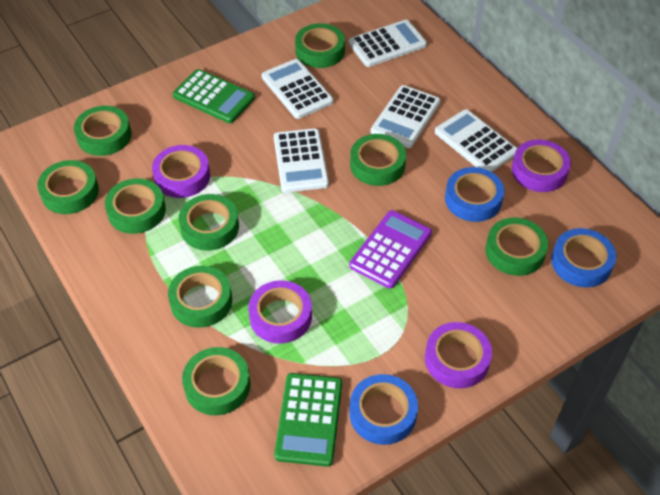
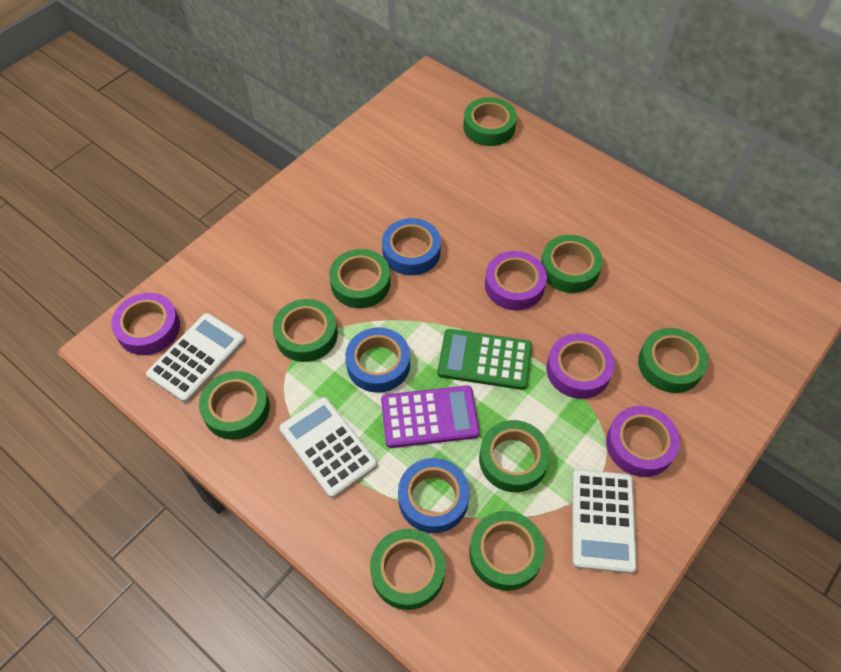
green calculator: [173,69,255,123] [274,373,342,467] = 2 -> [437,329,532,390] = 1
white calculator: [262,59,333,119] [274,128,329,193] [349,20,427,67] [371,85,441,148] [435,109,517,172] = 5 -> [146,313,245,403] [279,397,377,498] [572,469,637,574] = 3

